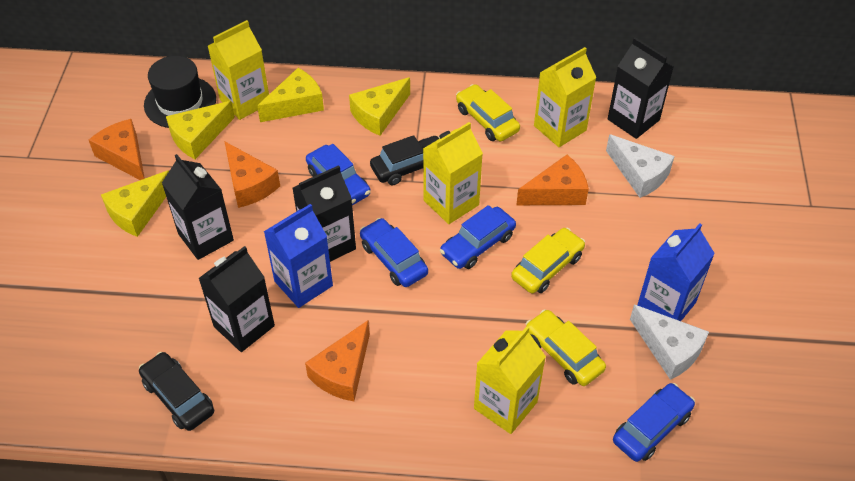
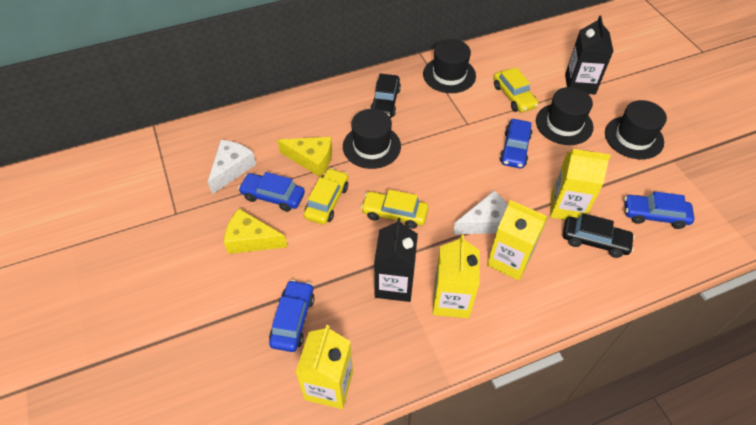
black carton: [162,154,234,260] [198,246,275,352] [293,165,356,262] [608,38,673,139] = 4 -> [374,218,418,302] [565,15,614,95] = 2
black hat: [144,56,216,128] = 1 -> [343,109,401,169] [423,39,476,93] [536,87,593,145] [605,100,667,159] = 4
blue carton: [264,204,333,308] [637,223,715,321] = 2 -> none = 0
orange cheese: [89,119,145,180] [224,141,280,208] [305,320,370,401] [516,155,589,205] = 4 -> none = 0
yellow cheese: [101,170,169,237] [166,101,235,159] [257,68,324,122] [349,77,410,136] = 4 -> [224,209,288,254] [277,137,332,177] = 2

